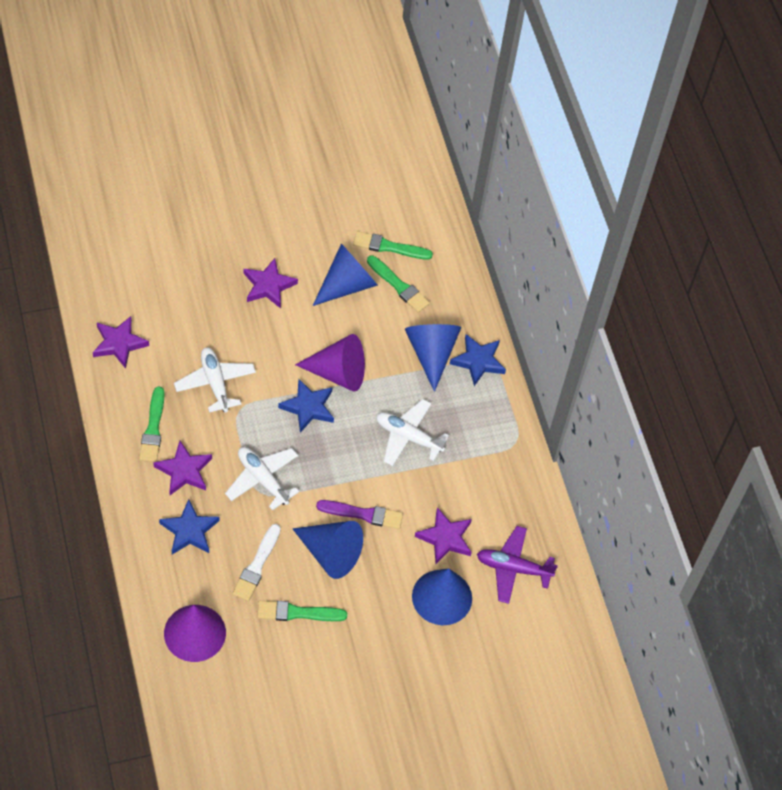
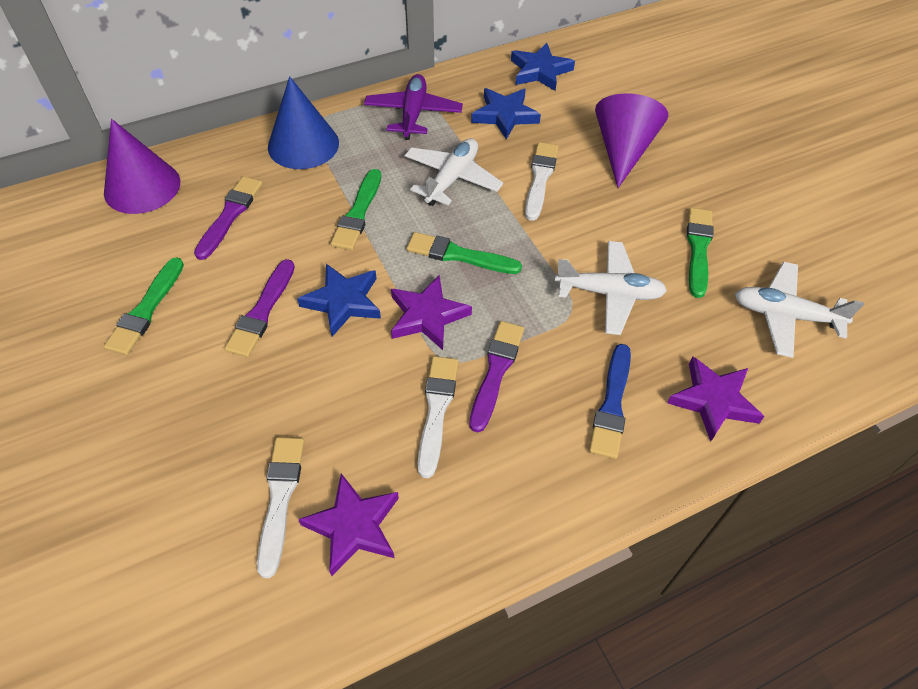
blue brush: none = 0 -> [589,344,631,459] = 1
blue cone: [293,521,363,579] [313,244,378,306] [405,324,461,392] [412,568,472,625] = 4 -> [268,76,339,169] = 1
purple brush: [316,500,403,529] = 1 -> [194,176,263,260] [225,259,295,357] [469,321,524,432] = 3
purple star: [93,316,149,369] [153,441,212,495] [244,258,298,309] [415,507,472,564] = 4 -> [298,473,399,576] [391,275,472,350] [667,356,765,441] = 3
white brush: [233,524,281,601] = 1 -> [257,437,304,578] [418,356,459,478] [525,142,559,221] = 3

